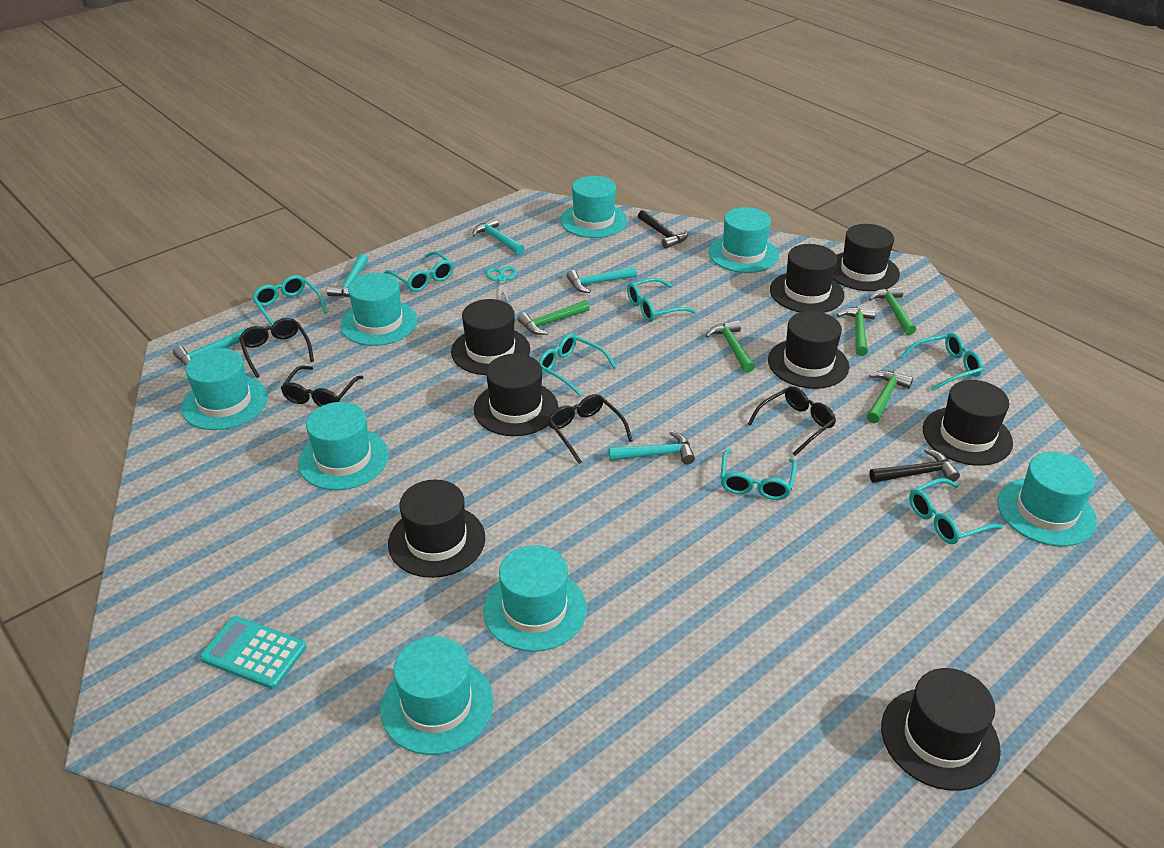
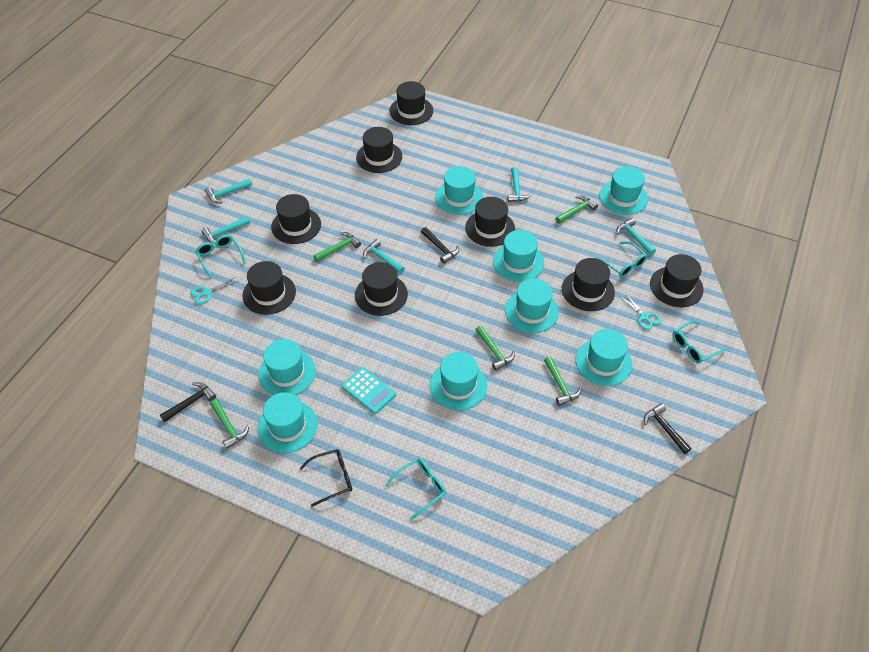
black glasses: [239,318,314,378] [281,366,364,407] [547,394,633,464] [748,386,836,456] = 4 -> [300,449,352,507] = 1
black hammer: [638,210,688,249] [869,448,960,483] = 2 -> [160,382,216,422] [421,227,459,264] [644,403,691,454] = 3
turquoise glasses: [252,275,327,325] [384,251,453,292] [539,334,617,397] [627,278,697,322] [720,449,797,500] [900,333,983,391] [909,478,1003,544] = 7 -> [196,235,246,279] [385,458,446,520] [596,241,648,278] [673,321,727,364] = 4
turquoise scissors: [485,266,517,304] = 1 -> [190,277,238,305] [620,293,661,330] = 2

